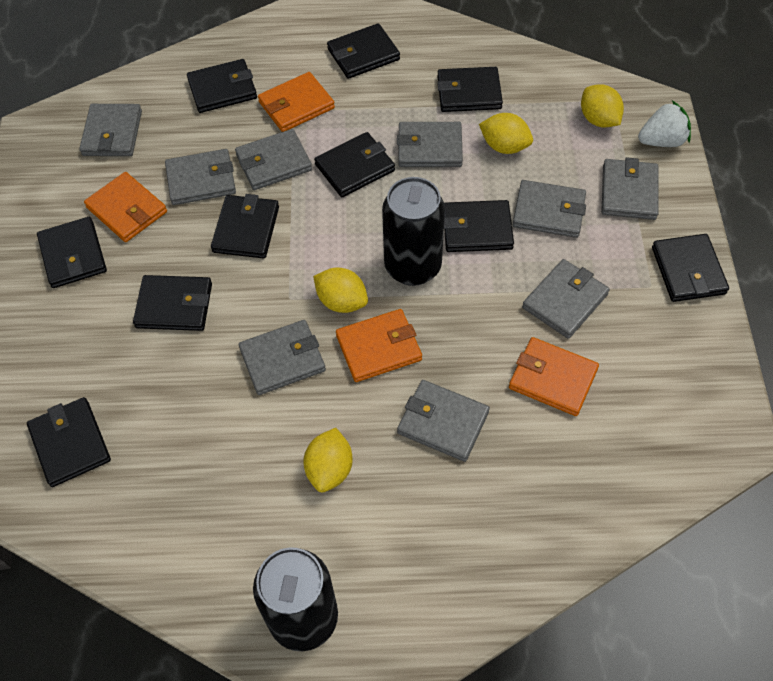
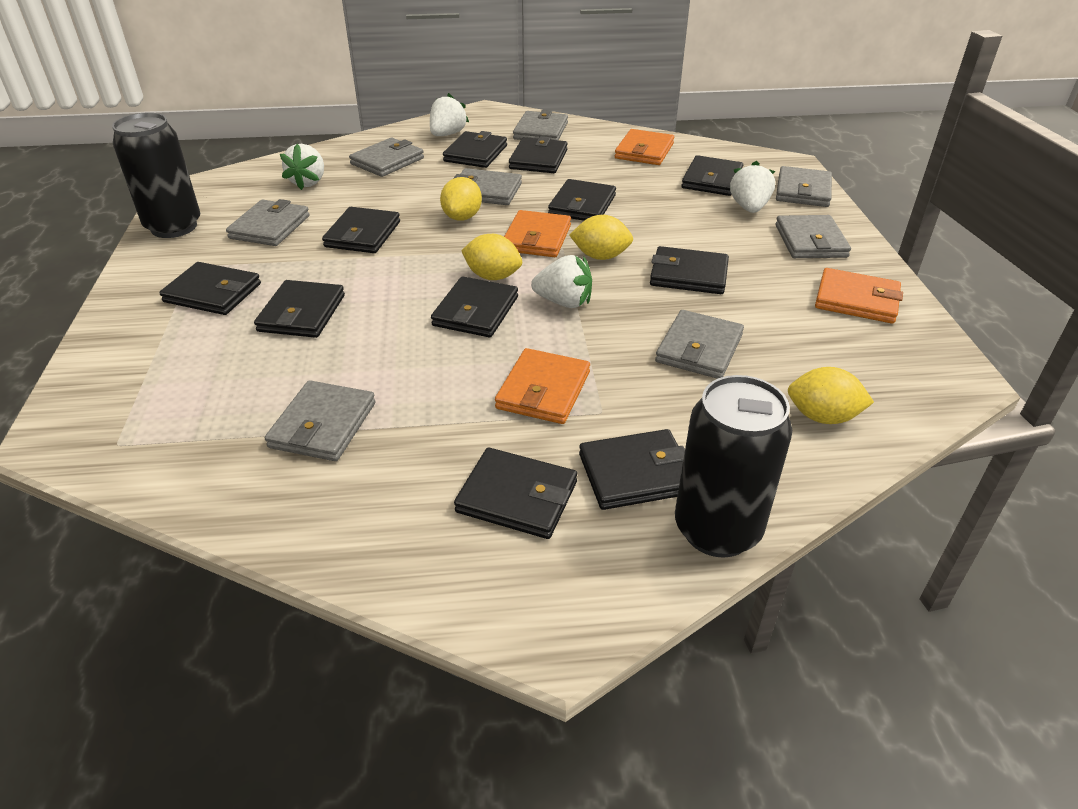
black wallet: [27,397,111,487] [37,217,107,288] [133,275,212,331] [187,59,257,113] [211,194,279,259] [314,132,395,197] [327,23,400,79] [437,67,503,112] [444,200,514,252] [652,234,729,302] = 10 -> [159,262,261,315] [254,280,345,338] [322,207,400,253] [431,276,518,337] [443,131,507,168] [454,447,577,539] [509,136,568,173] [548,179,616,221] [579,429,685,510] [650,246,729,294] [681,155,743,196] = 11
grey wallet: [79,104,142,156] [165,149,236,205] [235,129,312,190] [239,320,326,395] [397,122,463,167] [397,380,490,462] [513,180,586,238] [522,259,610,339] [601,157,659,220] = 9 -> [226,199,310,246] [265,380,375,461] [349,138,424,177] [453,168,522,205] [513,110,568,140] [655,310,744,379] [775,215,851,258] [776,166,832,207] = 8
white strawberry: [638,101,691,147] = 1 -> [280,143,324,190] [430,93,469,136] [531,255,592,308] [730,161,775,213] = 4

